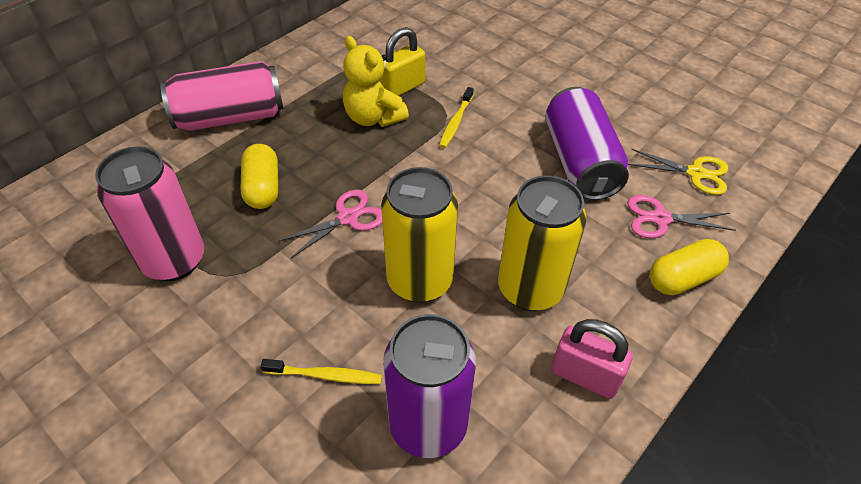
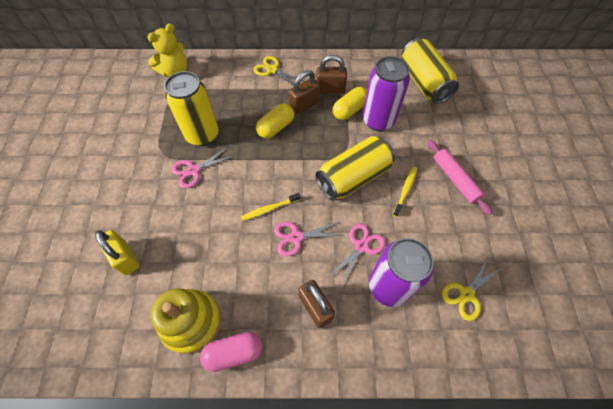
brown padlock: none = 0 -> [289,70,320,114] [298,280,335,328] [316,55,347,94] = 3
pink can: [95,146,204,281] [160,61,283,131] = 2 -> none = 0
pink capsule: none = 0 -> [200,332,262,372] = 1
pink padlock: [551,319,633,399] = 1 -> none = 0
pink rolling pin: none = 0 -> [427,140,492,215] = 1
pink scissors: [279,190,382,258] [627,195,736,238] = 2 -> [172,147,235,188] [274,222,343,256] [329,223,385,286] = 3
yellow can: [381,167,458,303] [498,176,587,311] = 2 -> [164,71,219,146] [315,136,395,201] [401,38,459,104] = 3
yellow scissors: [628,149,728,195] = 1 -> [253,56,303,86] [441,256,503,321] = 2
yellow stacking toy: none = 0 -> [151,289,221,354] = 1

